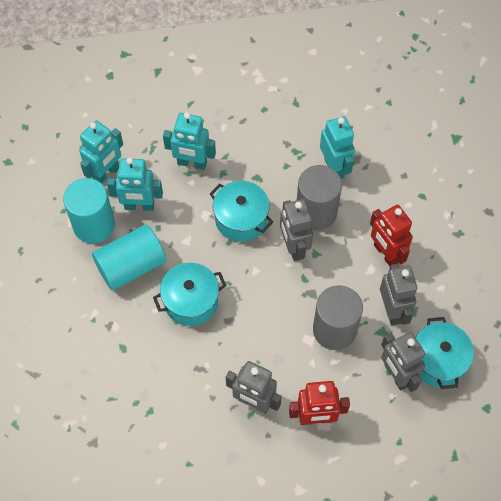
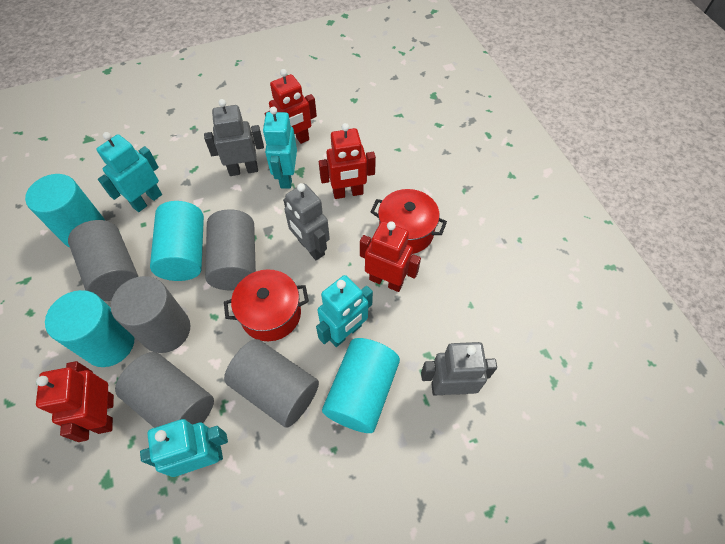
grey cylinder: [297,165,342,230] [313,285,363,350] = 2 -> [68,220,138,301] [111,276,190,353] [115,352,214,428] [205,209,256,290] [224,339,319,428] = 5
grey robot: [226,361,282,414] [280,199,313,261] [380,264,417,326] [381,332,425,392] = 4 -> [204,99,264,176] [283,183,330,260] [421,342,497,396] = 3
red pot: none = 0 -> [224,269,309,341] [370,189,447,254] = 2
red robot: [289,381,350,425] [370,205,413,266] = 2 -> [36,361,114,442] [265,69,317,144] [319,123,376,199] [360,221,421,292] = 4
turquoise cylinder: [63,178,115,243] [92,224,166,291] = 2 -> [25,174,106,247] [45,290,135,367] [150,201,204,281] [322,338,400,433] = 4
turquoise pot: [153,263,227,326] [210,181,273,242] [416,317,474,389] = 3 -> none = 0

